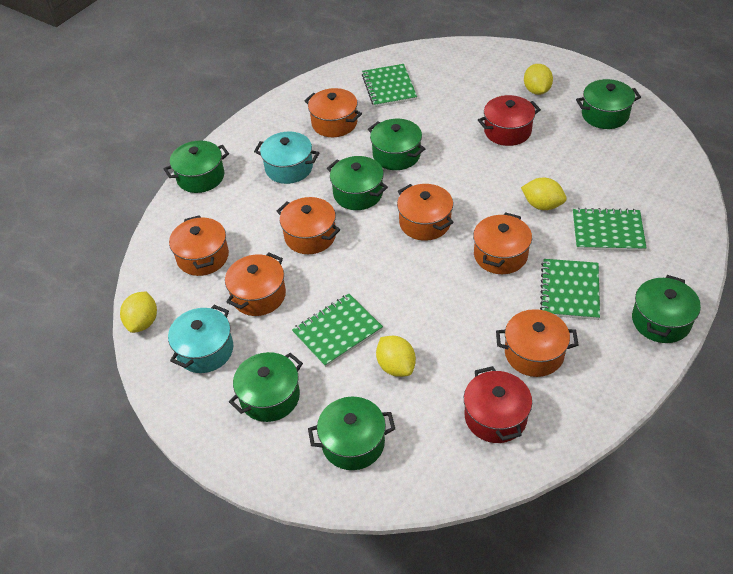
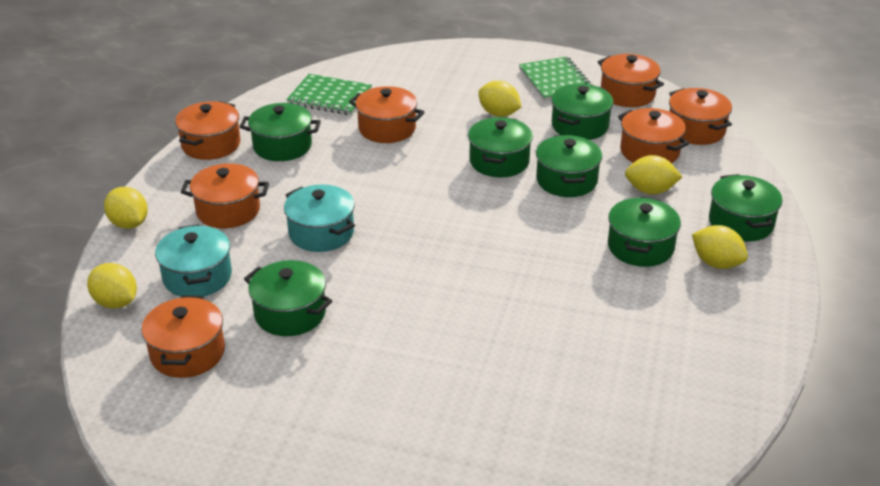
green notebook: [292,294,383,367] [362,64,417,107] [540,259,600,320] [573,208,647,251] = 4 -> [286,74,372,115] [519,56,593,101] = 2
red pot: [464,366,532,443] [478,95,541,146] = 2 -> none = 0
yellow lemon: [120,291,157,333] [376,336,416,377] [521,178,567,210] [524,64,553,95] = 4 -> [87,263,137,309] [104,187,148,229] [478,81,521,117] [625,155,682,195] [692,225,748,269] = 5

